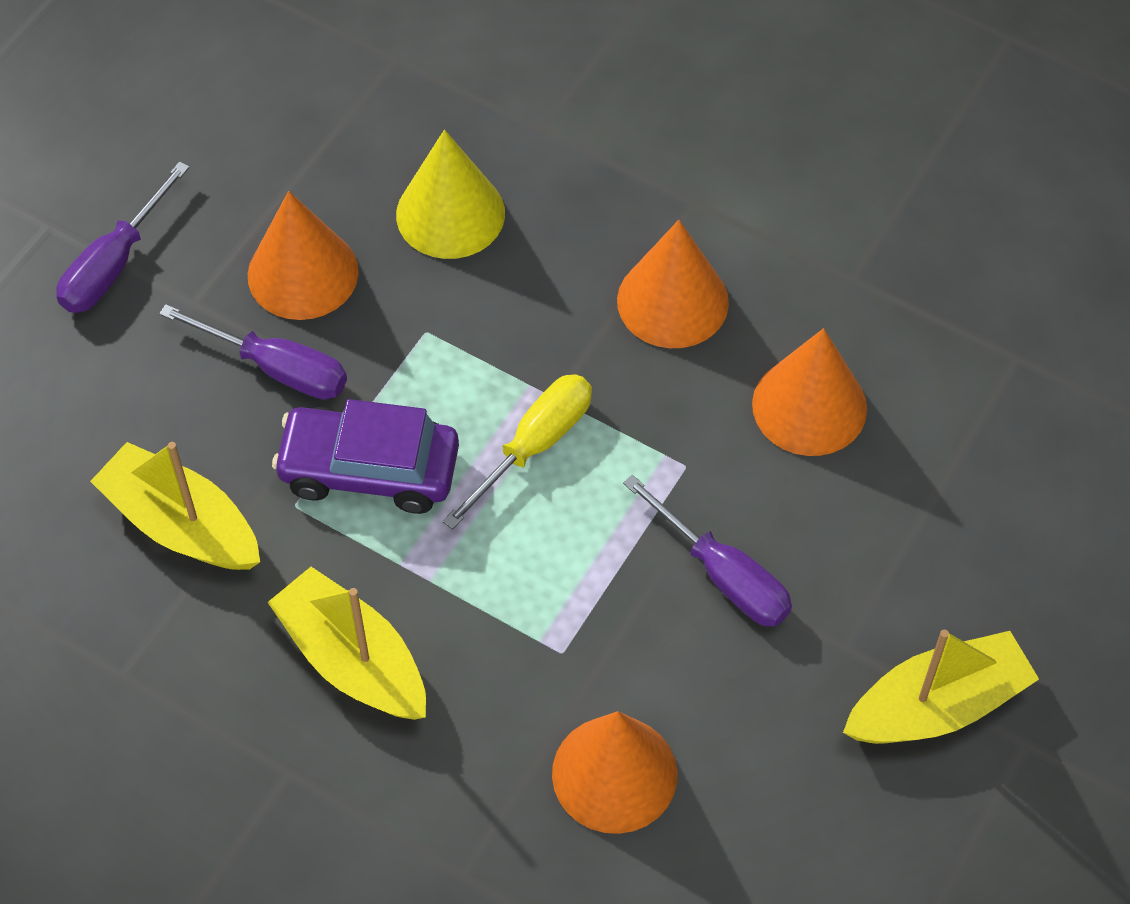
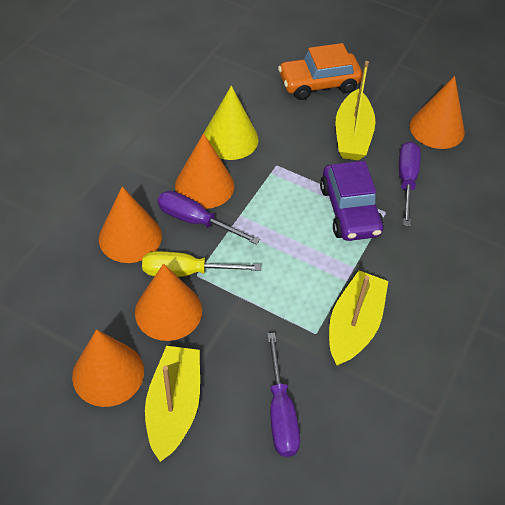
orange car: none = 0 -> [278,43,363,100] = 1
orange cone: [248,191,359,320] [552,711,677,834] [617,220,729,348] [752,328,867,456] = 4 -> [72,329,144,407] [99,186,162,263] [135,264,202,341] [175,133,234,209] [410,76,465,149] = 5

